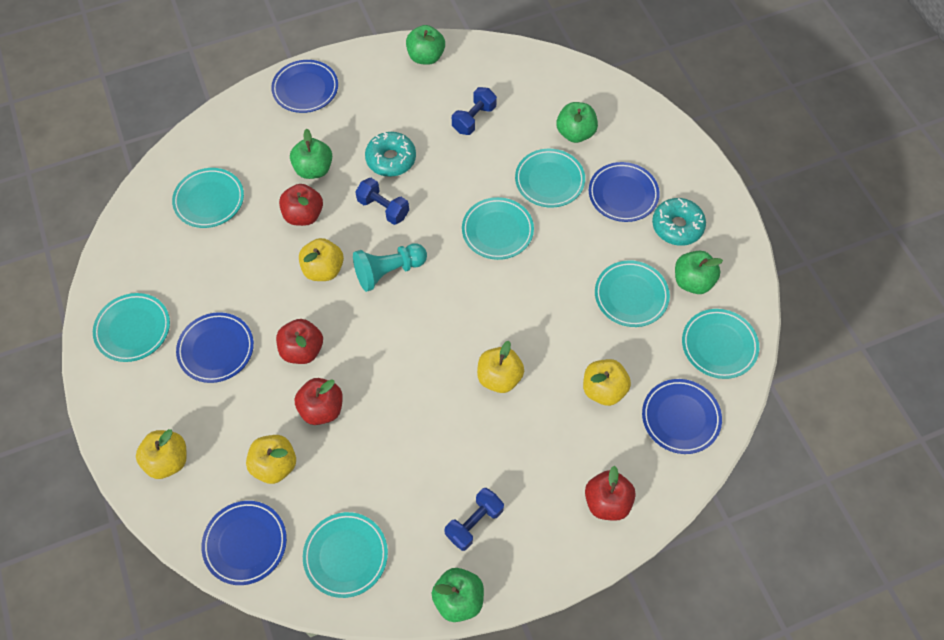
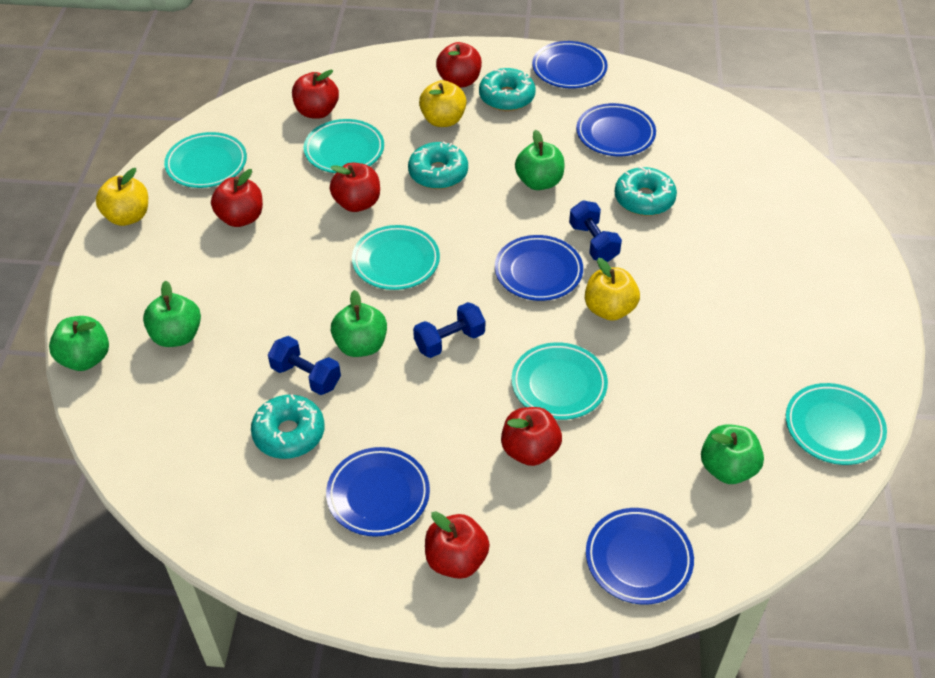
red apple: [276,319,323,364] [279,184,323,226] [294,378,343,425] [585,466,636,521] = 4 -> [211,169,263,227] [292,70,339,119] [330,163,380,212] [425,511,490,579] [436,42,482,88] [501,407,562,466] = 6
turquoise donut: [365,132,416,177] [652,198,706,246] = 2 -> [251,395,325,459] [408,141,468,189] [479,68,535,111] [614,166,677,216] = 4
turquoise pawn: [353,243,427,292] = 1 -> none = 0
turquoise plate: [93,293,170,362] [172,168,244,228] [303,512,388,598] [462,197,534,260] [515,149,585,208] [595,261,670,327] [682,309,759,379] = 7 -> [164,132,247,188] [304,119,384,173] [352,225,440,290] [512,342,608,420] [786,383,887,465] = 5
yellow apple: [136,429,187,479] [246,435,296,484] [299,238,344,281] [477,341,524,393] [583,359,631,406] = 5 -> [96,168,148,226] [419,80,467,127] [585,258,640,321] = 3

